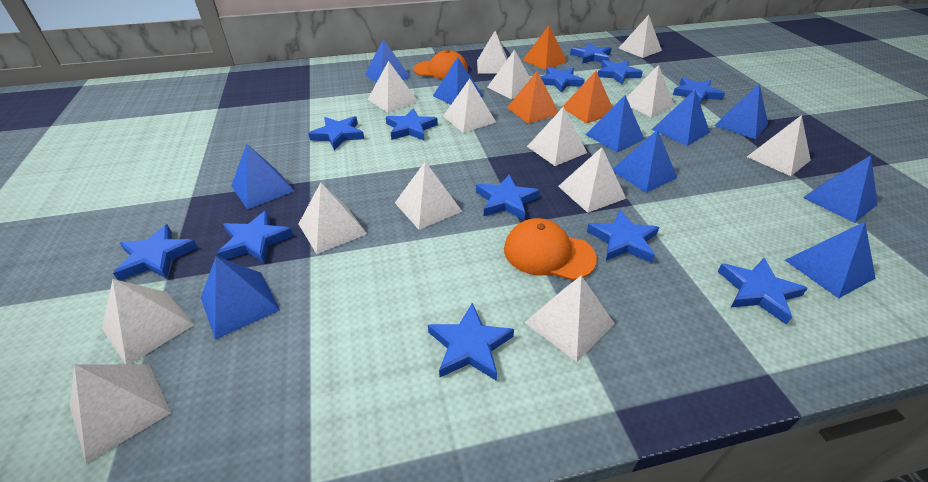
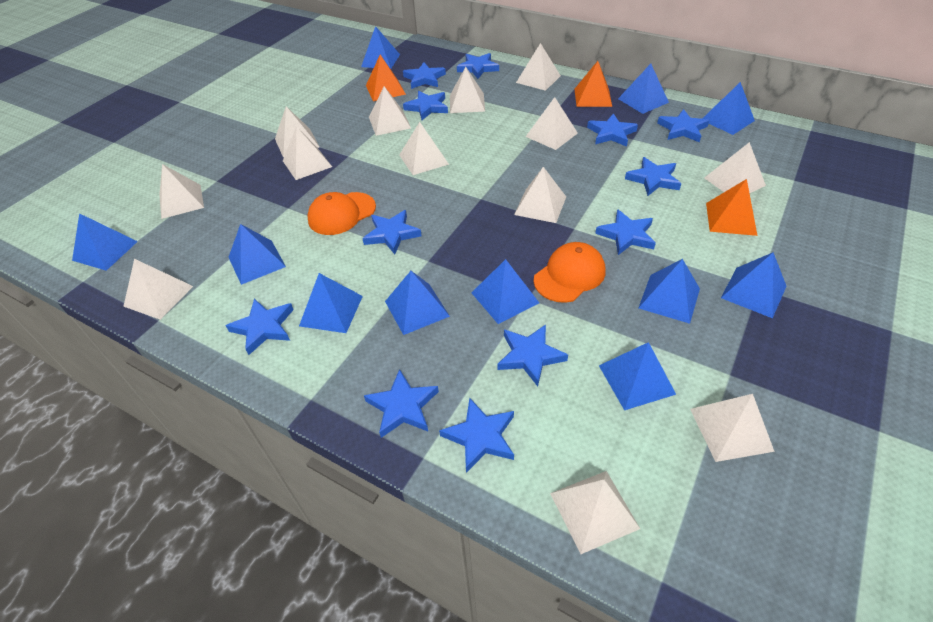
blue pyramid: [201,256,280,339] [231,143,294,209] [365,39,411,83] [433,57,483,105] [586,95,645,152] [613,130,677,193] [651,90,710,146] [714,83,768,139] [785,222,876,298] [803,156,877,223] = 10 -> [72,213,138,271] [229,224,286,285] [299,273,363,333] [361,26,400,69] [385,271,450,335] [472,259,539,324] [599,342,676,410] [618,64,669,114] [639,259,700,324] [702,82,755,135] [721,252,787,318] = 11
white pyramid: [70,364,171,464] [102,279,194,364] [299,183,367,254] [368,61,418,113] [395,161,463,230] [443,79,496,133] [477,31,508,74] [487,50,531,100] [524,275,615,362] [527,107,587,166] [558,147,626,213] [618,15,662,58] [626,65,674,117] [747,115,811,176] = 14 -> [123,259,193,320] [159,164,204,219] [275,106,319,157] [283,126,332,180] [369,86,411,136] [399,122,449,175] [450,67,485,113] [514,167,566,223] [516,43,561,91] [526,97,578,150] [550,471,640,554] [690,394,775,462] [704,142,766,193] = 13

